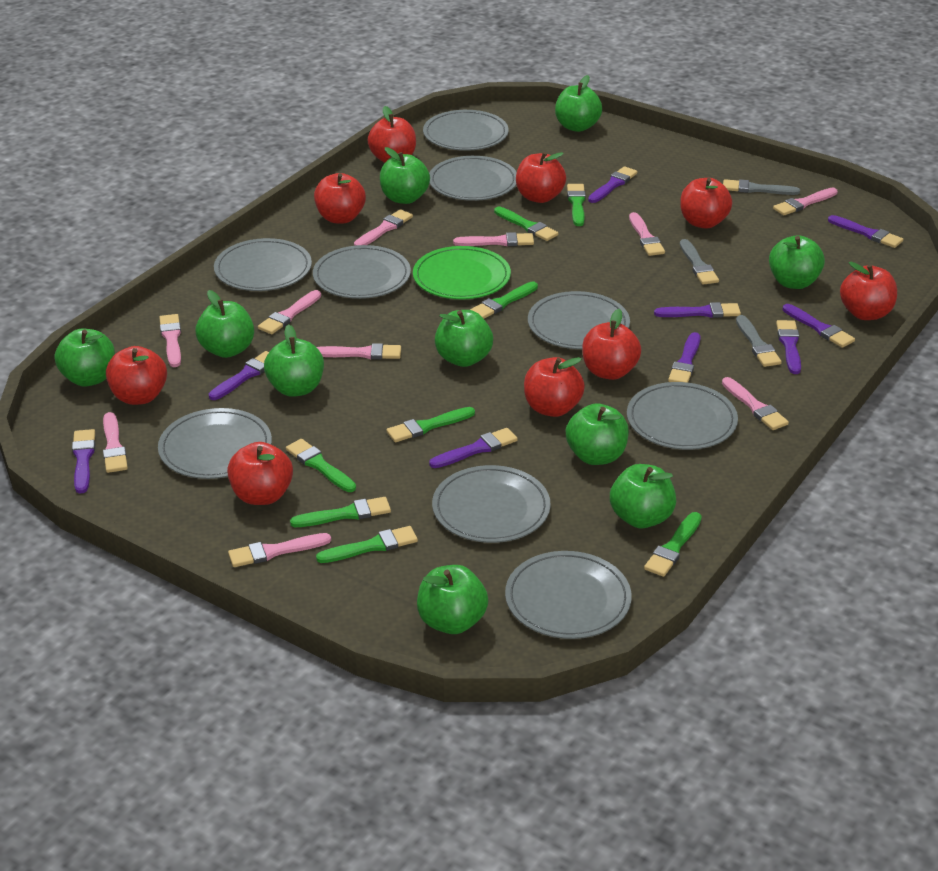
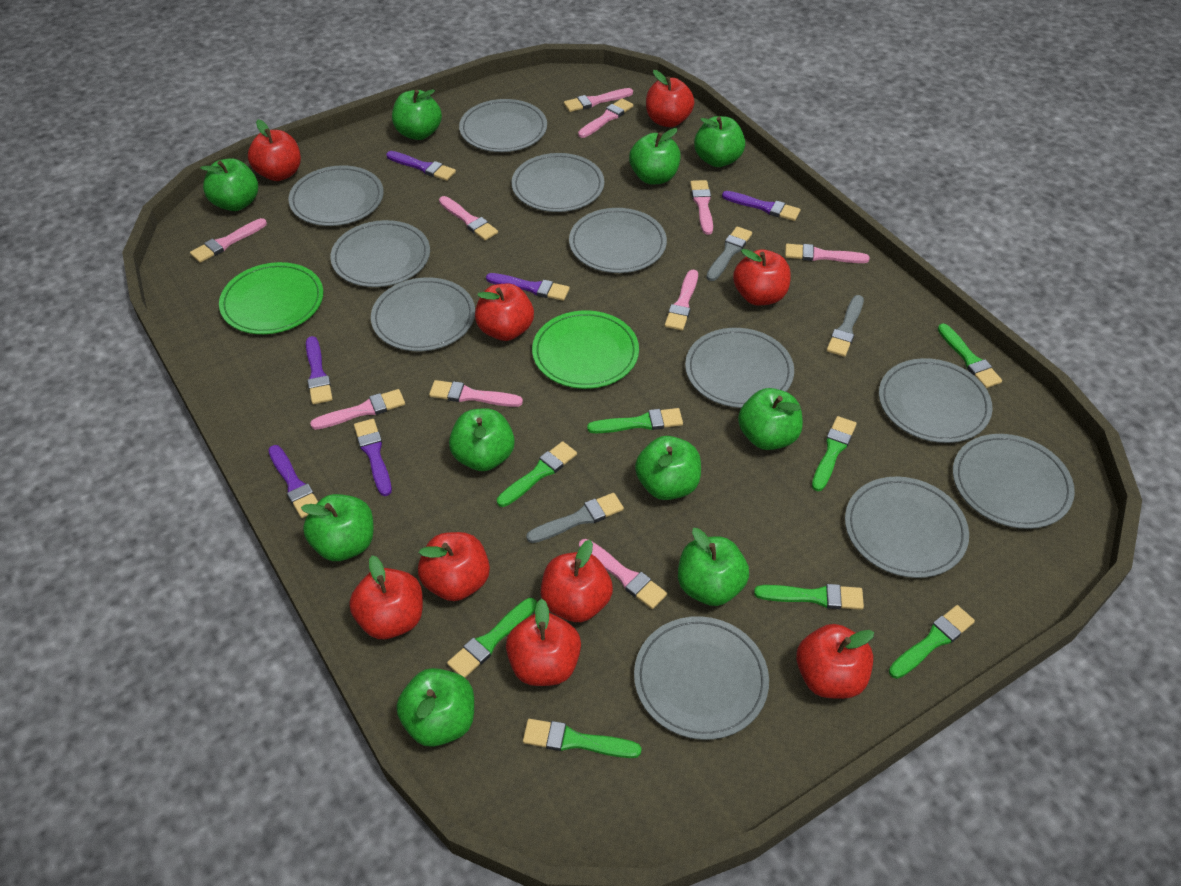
green plate: [413,246,511,299] = 1 -> [219,262,323,334] [532,310,639,389] = 2
grey plate: [158,408,272,479] [214,238,312,291] [313,245,411,299] [423,110,509,151] [429,156,517,201] [432,465,551,543] [505,551,632,639] [528,291,630,349] [627,382,738,450] = 9 -> [288,165,384,226] [330,220,430,287] [371,277,475,351] [459,99,547,152] [511,153,604,212] [569,208,667,273] [634,616,769,740] [685,328,794,408] [845,476,969,578] [879,358,993,443] [953,434,1075,529] = 11
purple brush: [72,429,95,494] [209,351,269,400] [429,428,518,468] [588,166,637,203] [654,302,741,318] [668,332,701,383] [776,320,801,374] [783,304,855,348] [828,215,903,248] = 9 -> [268,445,318,518] [306,336,332,404] [354,419,392,496] [386,151,456,181] [486,273,570,301] [722,191,801,221] = 6

